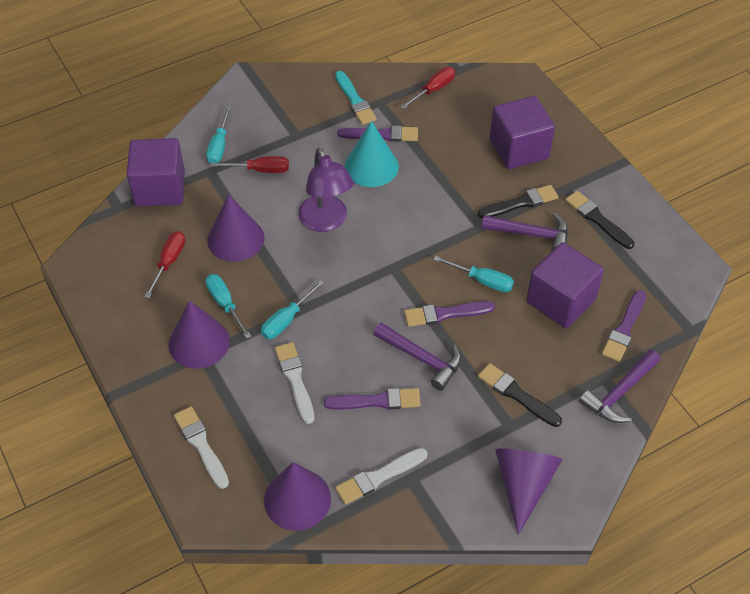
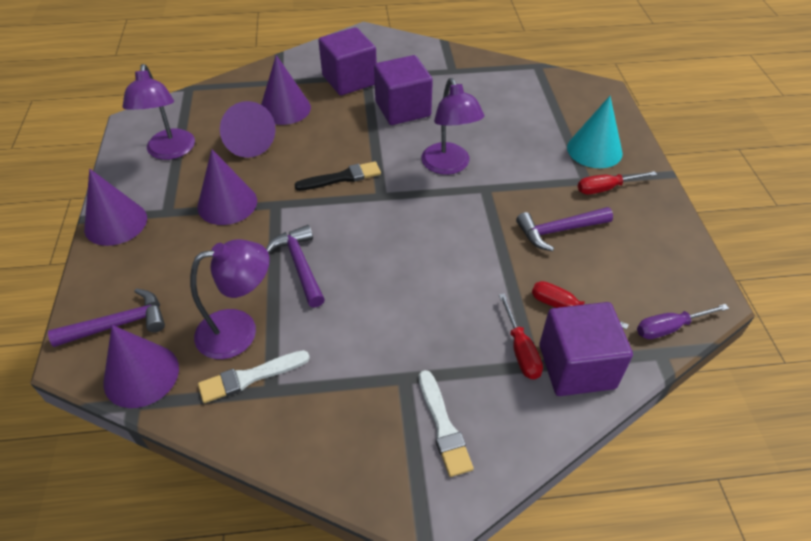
black brush: [477,185,558,219] [478,363,562,427] [565,191,635,249] = 3 -> [294,161,381,191] = 1
purple brush: [324,388,421,410] [338,125,418,142] [404,301,495,327] [602,290,646,362] = 4 -> none = 0
purple cone: [169,300,230,369] [207,195,264,262] [264,462,331,531] [495,448,563,535] = 4 -> [84,169,147,246] [103,325,179,408] [197,149,257,225] [220,101,276,158] [261,55,311,125] = 5
purple lamp: [298,148,354,232] = 1 -> [123,64,195,160] [190,239,270,359] [421,78,484,175] = 3
purple screwdriver: none = 0 -> [637,304,729,339] = 1
turquoise brush: [335,71,377,125] = 1 -> none = 0
turquoise screwdriver: [205,274,251,339] [206,106,231,163] [261,280,324,339] [433,256,514,292] = 4 -> none = 0
white brush: [174,406,229,489] [275,342,314,424] [335,448,428,505] = 3 -> [198,350,310,403] [419,370,474,477] = 2

